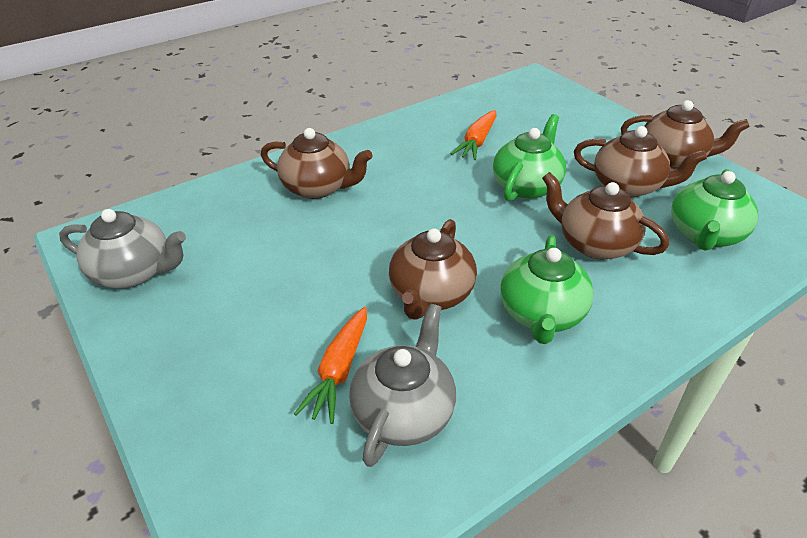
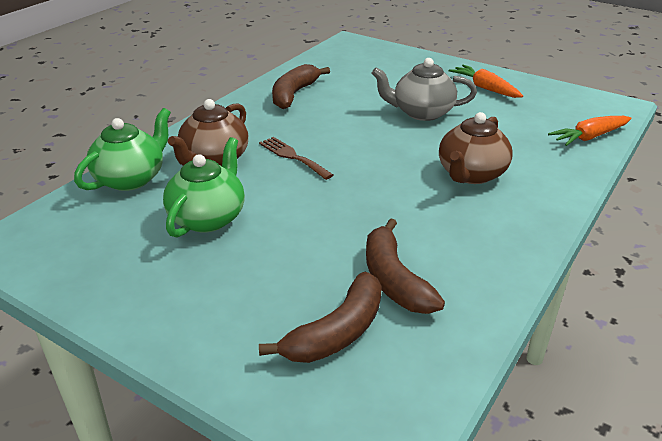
brown banana: none = 0 -> [259,272,382,363] [272,64,330,109] [366,218,445,314] = 3
brown fork: none = 0 -> [259,137,333,180] = 1
brown teapot: [261,128,373,199] [389,219,477,320] [542,172,669,260] [574,126,707,197] [621,100,750,168] = 5 -> [168,99,248,166] [439,112,513,184] = 2
green teapot: [493,114,566,201] [500,235,594,344] [671,169,758,251] = 3 -> [74,108,171,191] [163,137,245,237] = 2
grey teapot: [59,209,186,288] [349,304,456,467] = 2 -> [372,58,477,121] = 1

